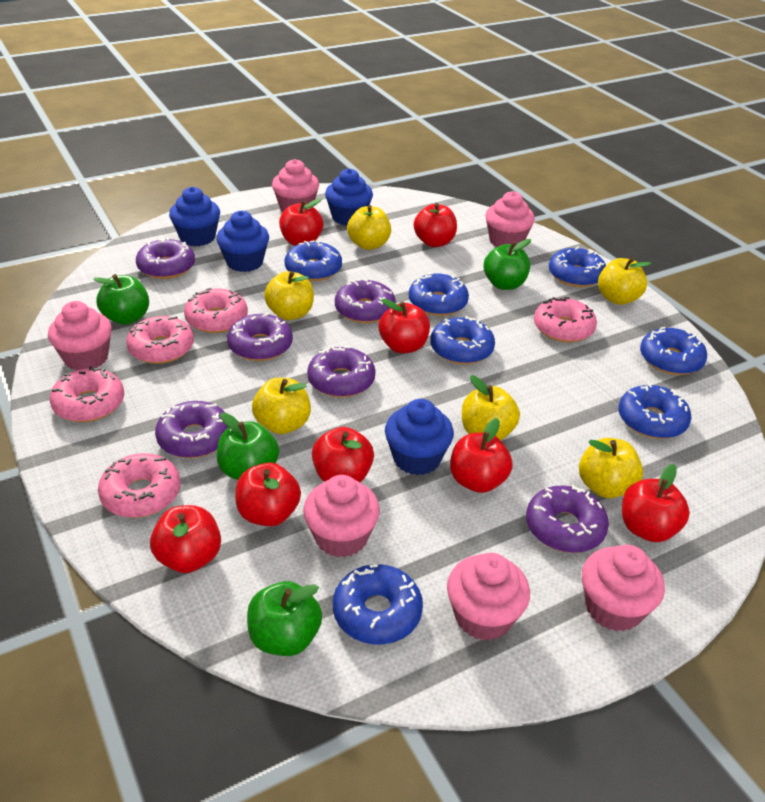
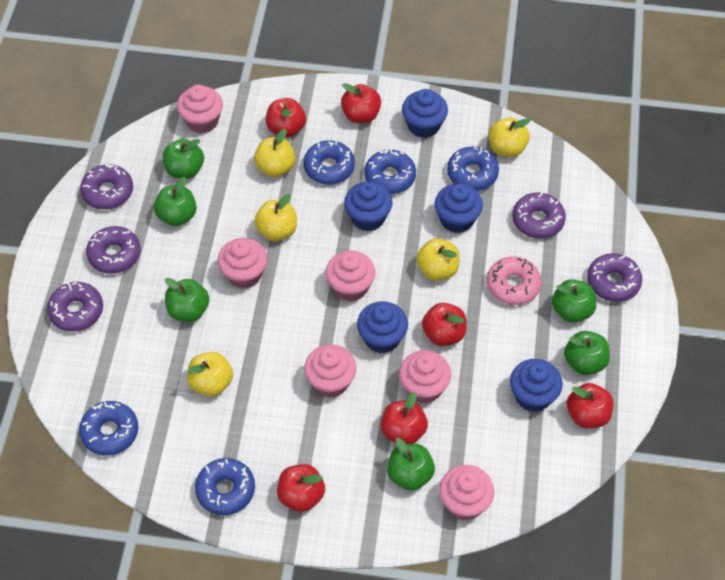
blue cupcake: [169,187,220,246] [216,211,269,272] [325,168,373,225] [385,399,454,475] = 4 -> [344,182,393,231] [357,301,408,353] [402,89,448,138] [435,184,483,233] [510,359,563,412] = 5
blue donut: [285,240,342,281] [333,564,423,644] [409,273,469,316] [430,316,495,364] [549,246,606,287] [618,383,691,439] [640,327,707,375] = 7 -> [79,401,138,456] [195,458,255,515] [303,140,355,185] [364,149,416,194] [447,146,499,191] = 5
green apple: [93,274,149,325] [217,412,279,480] [247,581,322,656] [484,239,531,290] = 4 -> [154,177,197,226] [163,139,204,179] [165,278,209,322] [387,438,435,491] [552,279,596,323] [564,331,610,375] = 6
pink donut: [49,366,124,422] [98,453,181,518] [126,316,194,364] [184,288,248,333] [534,297,597,343] = 5 -> [487,256,542,305] = 1
purple donut: [136,237,195,279] [155,401,228,458] [227,312,293,361] [307,346,376,398] [335,279,396,323] [526,485,609,553] = 6 -> [47,282,103,331] [80,164,133,209] [86,226,141,274] [512,192,566,239] [587,253,642,302] = 5
red apple: [150,505,221,573] [235,463,301,526] [279,199,323,246] [312,427,374,482] [379,299,430,353] [414,203,457,247] [450,418,513,493] [622,464,690,542] = 8 -> [266,98,306,138] [277,464,325,512] [341,83,381,123] [381,392,428,444] [422,303,467,346] [567,383,613,428] = 6
yellow apple: [252,378,311,434] [264,271,314,320] [347,205,391,250] [462,375,520,440] [579,438,643,498] [598,257,651,305] = 6 -> [187,352,233,397] [254,129,296,177] [254,194,297,241] [416,238,460,281] [489,117,530,157] = 5

